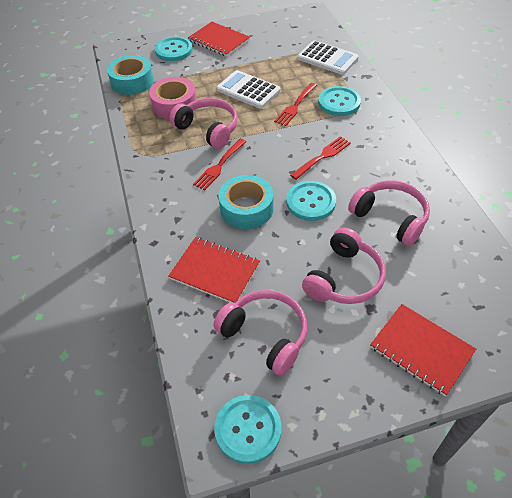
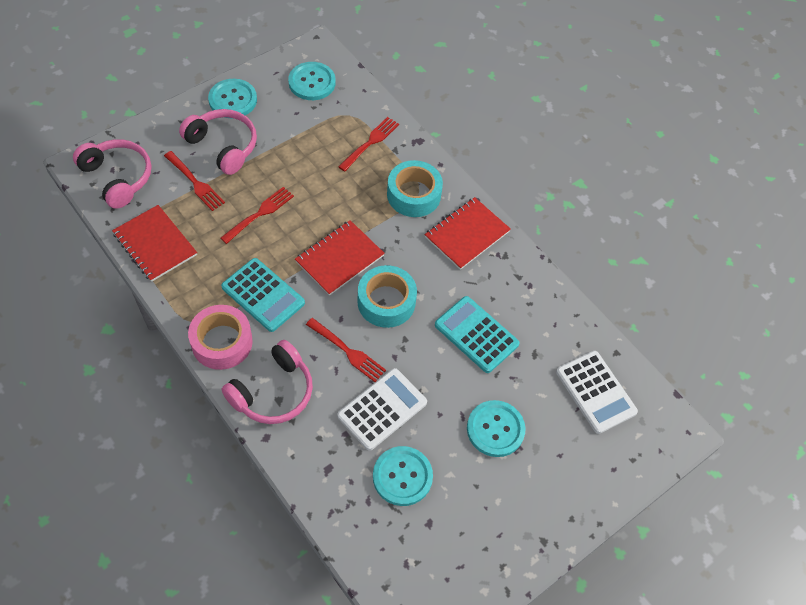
pink headphones: [169,98,238,149] [214,290,307,376] [302,227,386,304] [348,180,430,246] = 4 -> [73,139,152,209] [179,109,257,175] [222,340,313,424] = 3
red fork: [193,139,246,190] [274,83,317,126] [290,136,351,180] = 3 -> [164,151,225,211] [221,187,294,244] [306,318,386,382] [338,117,399,172] = 4
turquoise calculator: none = 0 -> [221,258,305,332] [435,296,520,373] = 2

